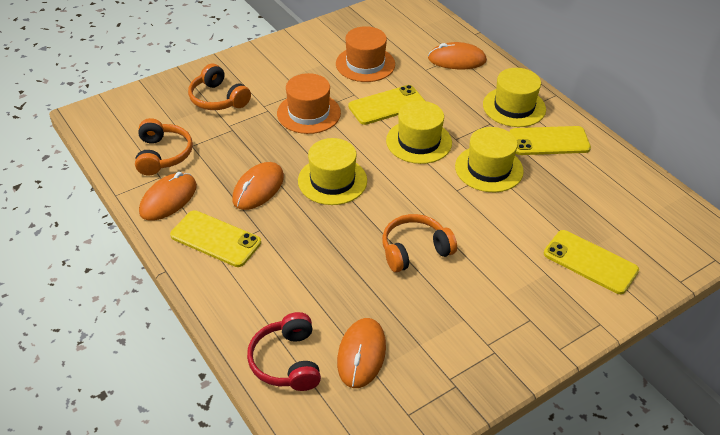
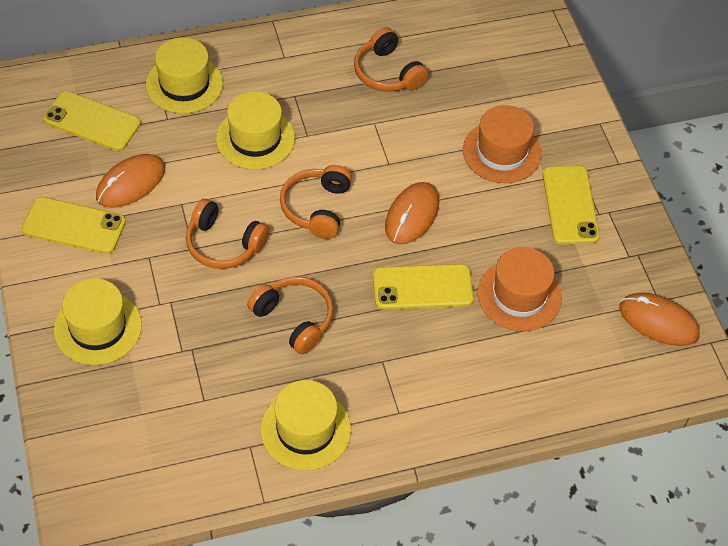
orange headphones: [135,118,193,175] [188,64,251,110] [382,214,457,272] = 3 -> [186,199,269,269] [247,276,334,354] [280,165,352,239] [354,27,429,92] = 4
orange mouse: [139,172,197,221] [232,162,284,210] [337,318,386,388] [428,42,487,69] = 4 -> [96,154,165,208] [385,182,439,245] [619,293,700,346] = 3
red headphones: [247,312,321,391] = 1 -> none = 0

